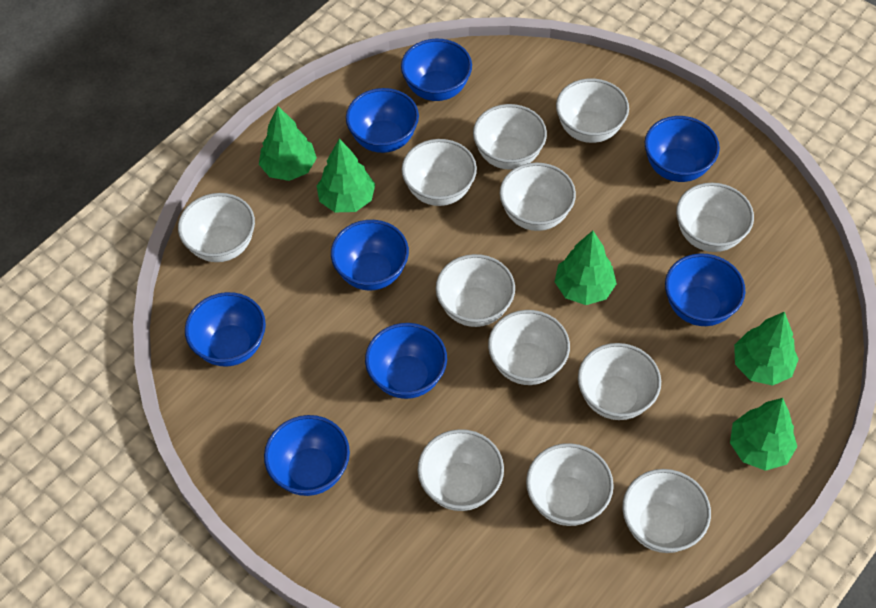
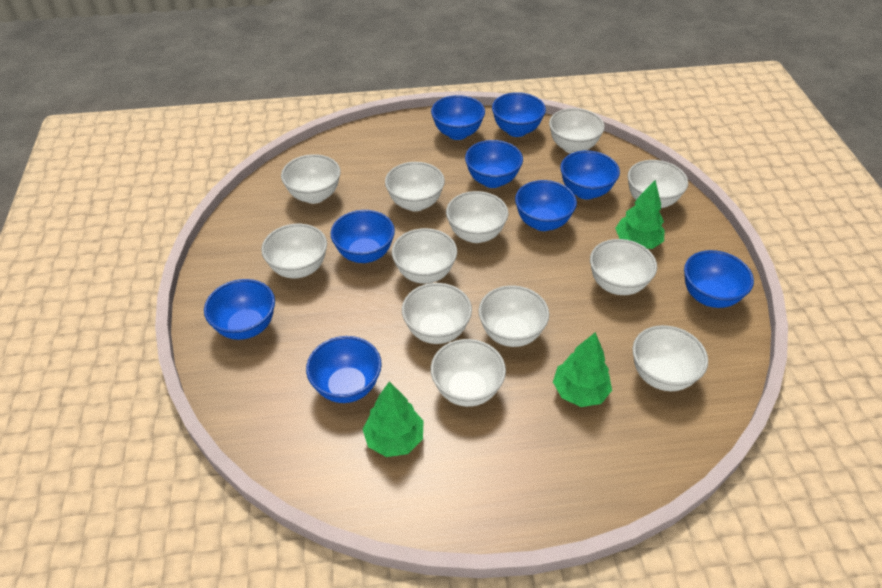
blue bowl: [185,292,266,367] [264,415,350,496] [331,220,409,290] [346,88,419,153] [365,323,447,399] [401,39,472,101] [645,116,720,182] [665,253,745,326] = 8 -> [204,279,275,340] [306,336,382,403] [331,210,395,263] [431,95,485,140] [465,140,523,188] [492,92,546,137] [515,180,577,231] [560,151,620,200] [684,250,754,308] = 9
green tree: [259,106,317,181] [317,139,375,212] [555,231,617,305] [730,398,797,471] [734,311,799,386] = 5 -> [363,382,424,457] [553,332,612,407] [615,180,664,249] = 3

